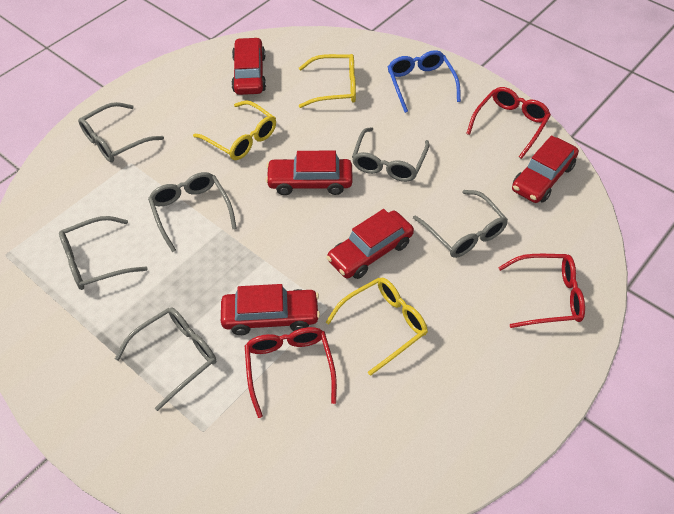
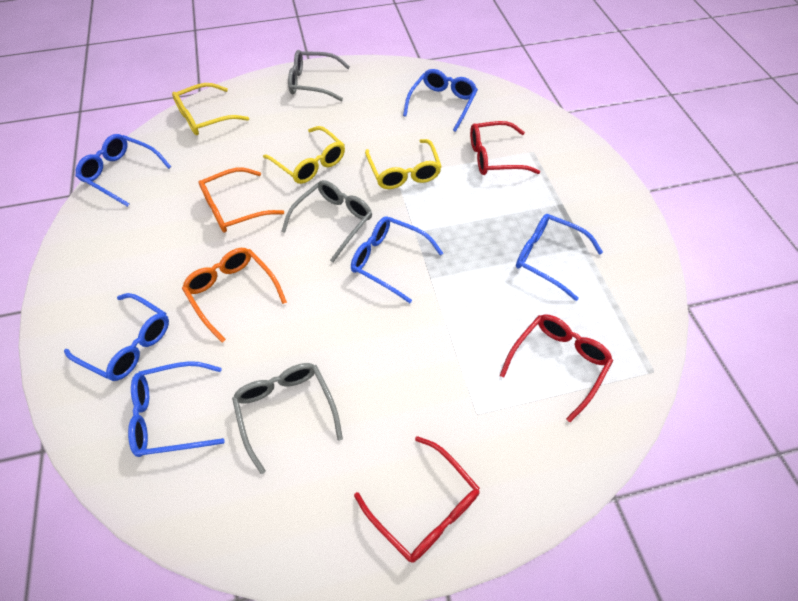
blue glasses: [388,50,461,113] = 1 -> [64,293,169,381] [75,134,171,207] [128,361,225,457] [351,216,443,303] [403,69,478,132] [516,214,603,301] = 6
grey glasses: [59,216,148,290] [78,102,164,162] [115,307,216,411] [148,172,237,252] [352,127,430,182] [413,190,508,258] = 6 -> [232,363,343,474] [281,180,372,262] [288,50,350,101] = 3
orange glasses: none = 0 -> [182,248,287,342] [199,168,284,233] = 2
red car: [221,284,320,335] [231,37,266,95] [265,151,353,195] [326,209,414,279] [512,135,579,203] = 5 -> none = 0

